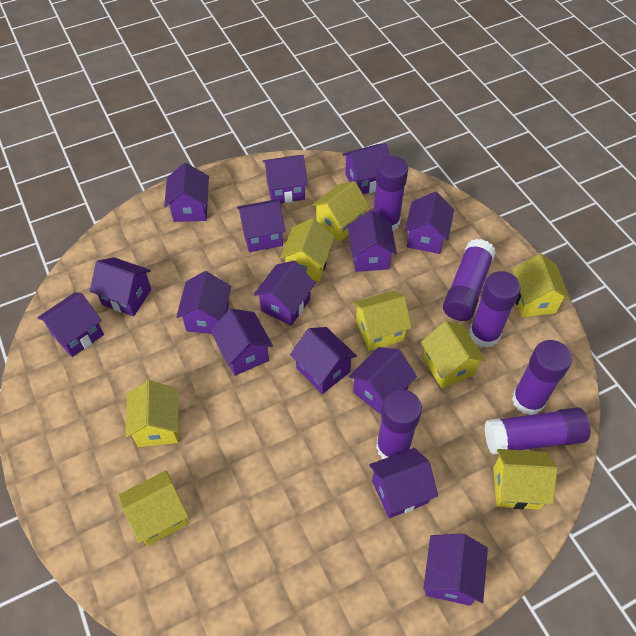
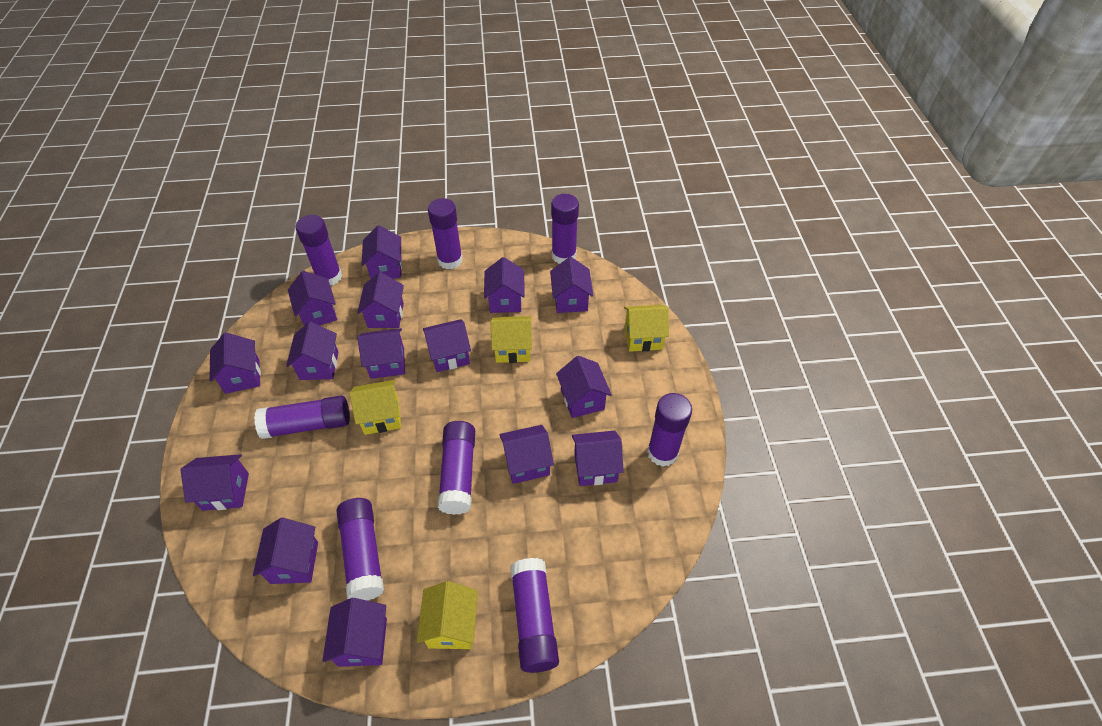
purple glue stick: [374,156,408,231] [376,389,422,459] [443,239,496,321] [469,271,521,348] [484,407,590,455] [512,340,572,415] = 6 -> [254,395,350,439] [295,215,342,285] [337,498,384,601] [428,198,463,269] [437,421,475,515] [510,558,559,673] [551,194,579,264] [647,393,692,467] = 8
yellow house: [119,470,189,546] [125,380,179,447] [280,218,335,282] [312,181,370,242] [353,291,412,351] [421,321,486,388] [493,449,557,509] [512,254,570,317] = 8 -> [349,380,401,435] [417,581,478,649] [491,316,532,363] [624,305,669,352] = 4

